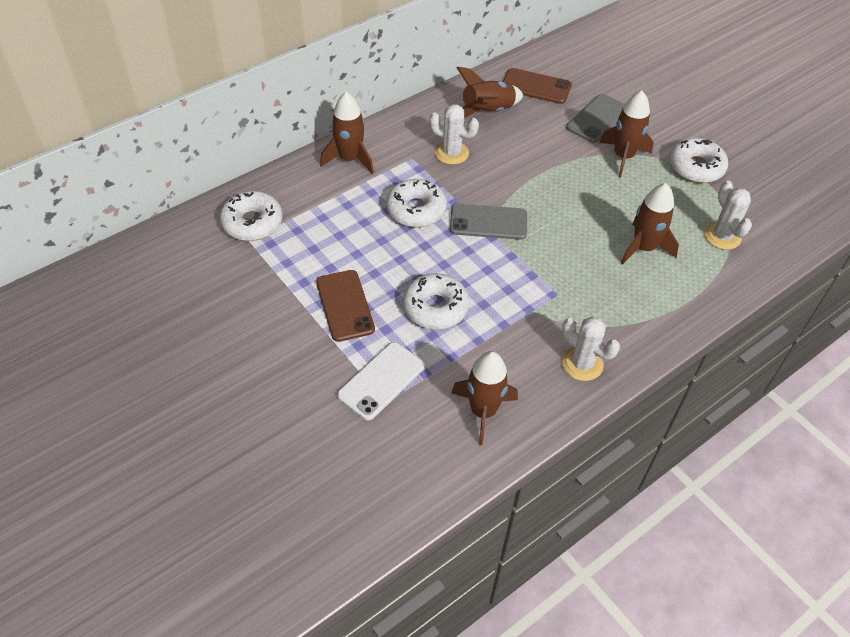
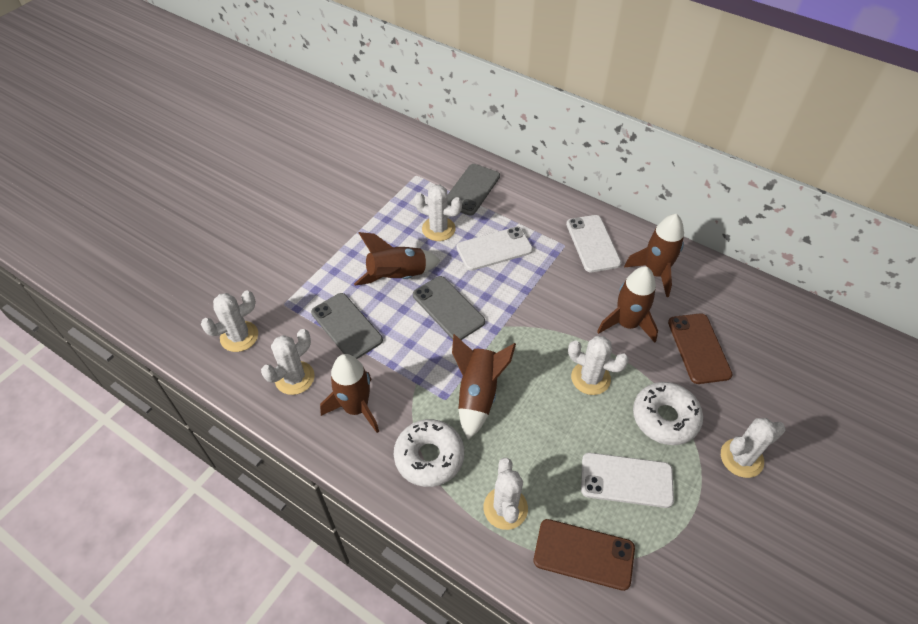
grey phone: [450,204,527,240] [566,94,625,143] = 2 -> [311,293,383,359] [413,276,485,340] [447,164,500,215] = 3
white cactus: [429,104,479,165] [562,316,620,381] [704,180,752,250] = 3 -> [201,291,258,352] [261,329,315,395] [414,185,462,241] [483,458,528,530] [568,336,629,395] [721,418,785,478] = 6
white donut: [220,191,282,241] [386,179,447,227] [403,273,469,330] [669,138,728,183] = 4 -> [394,419,464,487] [633,382,703,445] = 2
white phone: [337,342,425,421] = 1 -> [456,227,533,271] [566,215,621,272] [581,453,674,508] = 3

